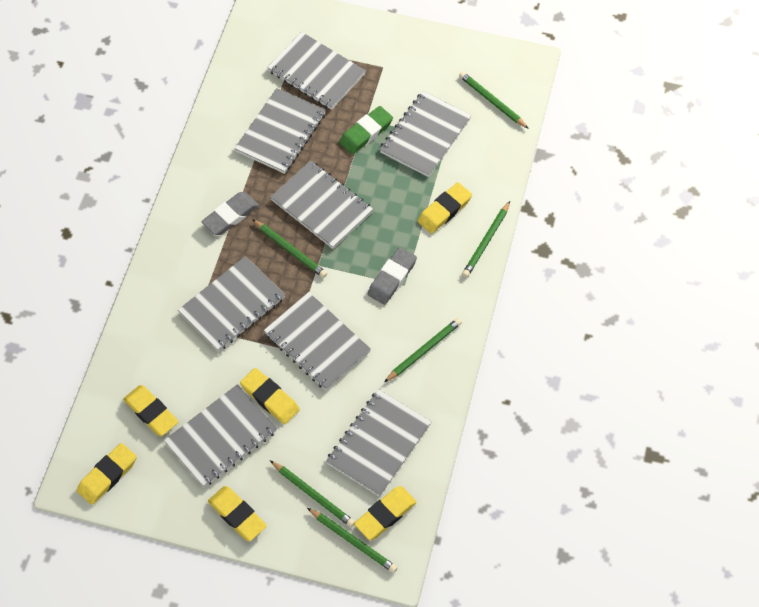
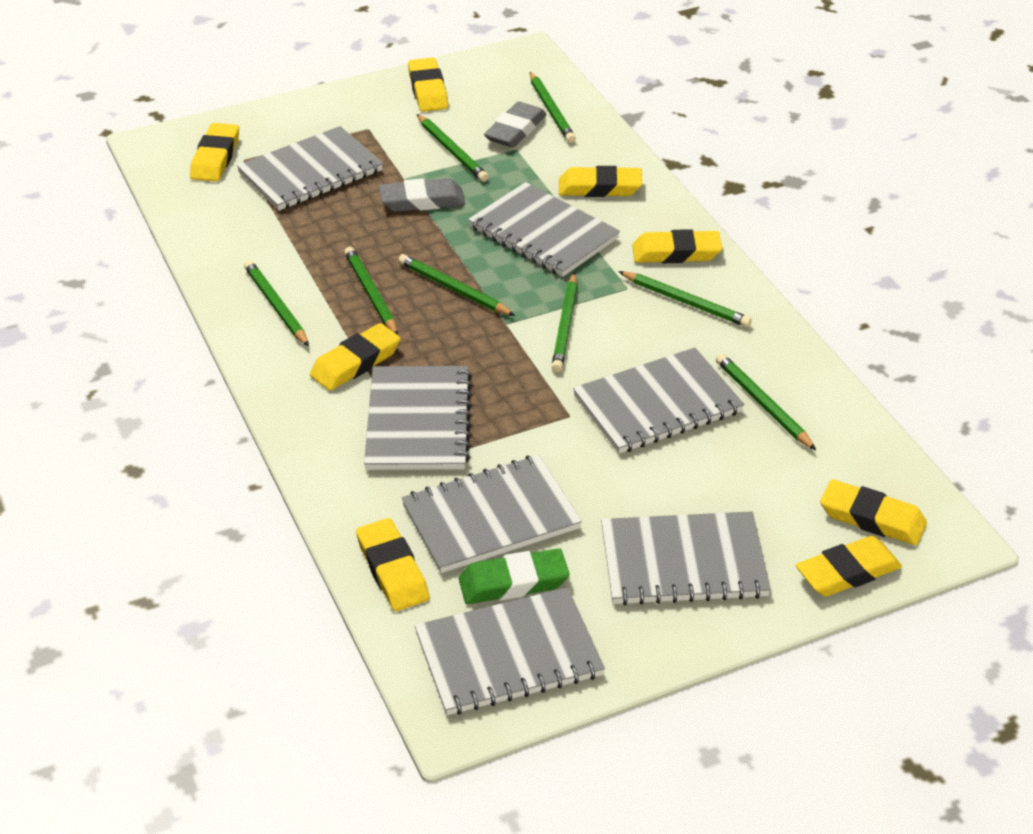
green pencil: [252,219,327,278] [270,461,355,527] [307,508,397,573] [384,318,462,382] [459,71,529,129] [462,201,510,277] = 6 -> [244,260,309,346] [344,247,398,335] [398,254,515,316] [417,114,489,182] [530,72,576,143] [551,272,577,372] [618,271,752,327] [716,353,816,450] = 8
grey notebook: [164,384,277,487] [178,256,285,352] [234,88,326,174] [264,292,371,390] [267,32,366,110] [270,161,373,249] [326,389,432,497] [379,91,472,177] = 8 -> [237,126,383,211] [364,366,472,470] [401,455,582,573] [415,587,605,715] [468,182,620,277] [573,348,744,454] [601,511,771,605] = 7
yellow eraser: [77,443,137,505] [123,385,178,436] [208,486,267,541] [240,368,300,424] [354,486,417,540] [417,182,472,234] = 6 -> [190,123,239,182] [310,323,400,391] [356,518,429,611] [408,58,448,112] [559,166,642,197] [632,229,722,263] [796,536,902,597] [820,479,927,545] = 8

